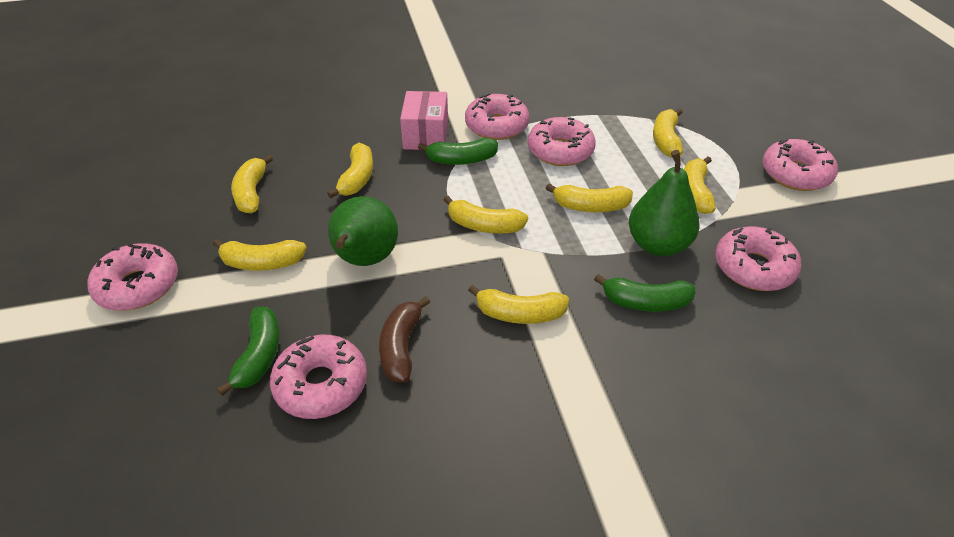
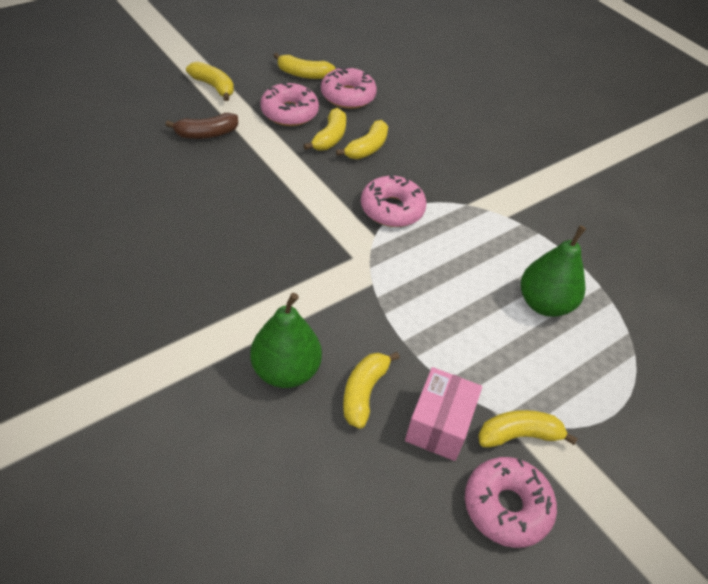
green banana: [217,307,280,396] [418,138,498,165] [594,274,695,312] = 3 -> none = 0
pink donut: [87,243,178,311] [270,335,367,419] [465,93,530,140] [528,117,596,166] [715,226,801,291] [762,139,838,191] = 6 -> [260,82,319,126] [321,66,377,109] [361,174,427,227] [465,457,557,548] = 4
yellow banana: [213,239,307,271] [231,155,273,214] [327,143,373,198] [444,196,528,234] [468,285,569,324] [546,183,633,212] [653,108,683,158] [684,157,716,214] = 8 -> [186,62,234,101] [274,53,335,79] [303,108,346,151] [336,120,388,159] [343,352,400,429] [478,410,578,447] = 6

